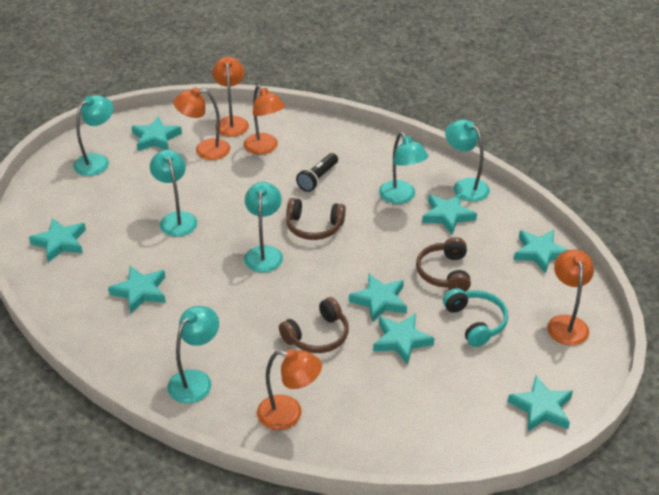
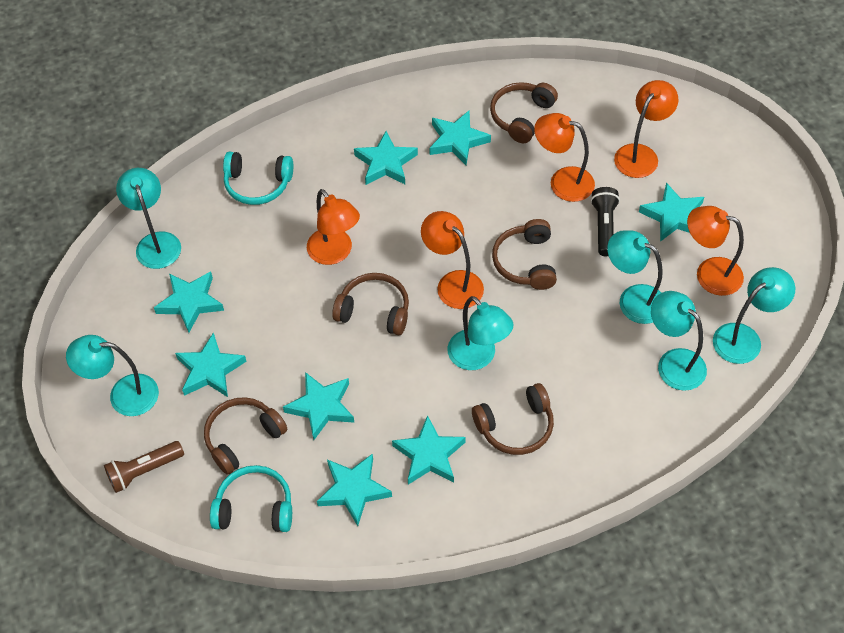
brown flashlight: none = 0 -> [104,441,184,493] = 1
brown headphones: [279,297,349,353] [286,198,346,240] [416,237,471,292] = 3 -> [204,397,288,475] [332,273,409,335] [472,383,554,455] [490,82,558,144] [492,219,557,290] = 5
turquoise headphones: [443,288,508,347] = 1 -> [210,465,292,532] [223,152,293,205] = 2

